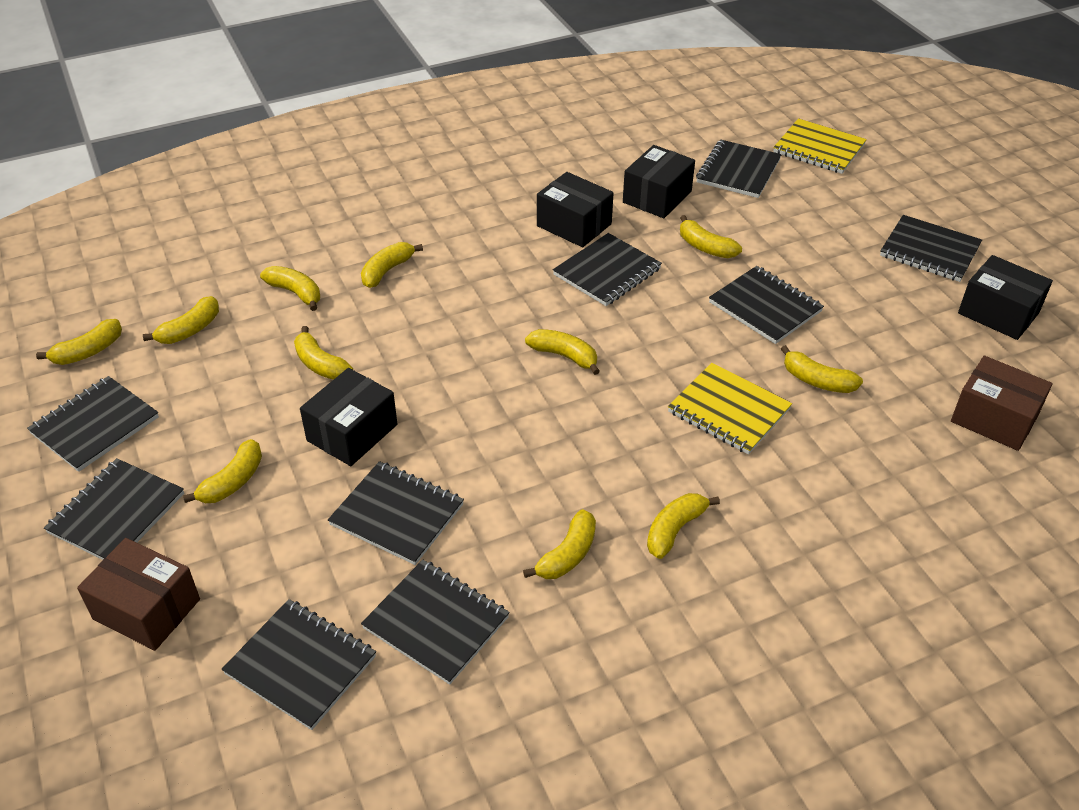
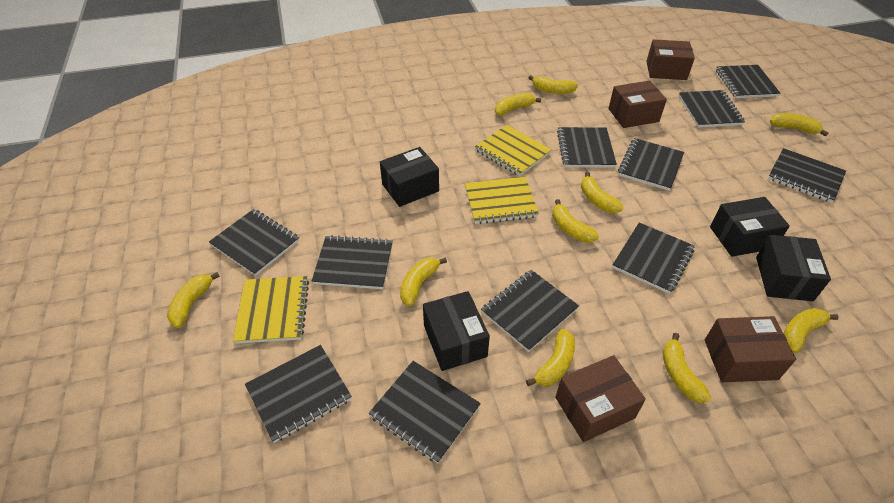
black notebook: [27,376,159,472] [44,458,184,560] [222,599,376,730] [328,461,464,565] [361,560,510,685] [553,233,662,306] [696,140,782,198] [709,266,824,344] [880,215,982,282] = 9 -> [209,209,299,276] [245,345,352,443] [312,235,393,289] [369,361,481,464] [481,270,579,352] [557,127,617,168] [612,223,695,294] [618,138,684,191] [679,90,745,128] [716,65,780,98] [768,148,846,203] = 11
brown box: [77,538,200,651] [951,356,1053,451] = 2 -> [555,355,646,442] [608,80,667,128] [646,39,695,80] [705,316,796,382] = 4
yellow banana: [36,319,122,365] [143,296,219,344] [183,439,262,503] [260,266,320,311] [294,326,353,380] [361,242,423,288] [523,509,596,579] [525,329,600,375] [647,493,720,559] [680,215,742,258] [781,345,863,393] = 11 -> [167,272,220,328] [400,258,447,306] [495,93,541,116] [526,329,575,386] [529,75,578,94] [552,199,599,243] [581,172,623,213] [663,333,711,403] [770,113,829,136] [783,308,839,353] = 10
yellow notebook: [668,363,792,455] [773,118,867,174] = 2 -> [233,276,309,344] [465,177,539,224] [475,125,552,176] = 3

